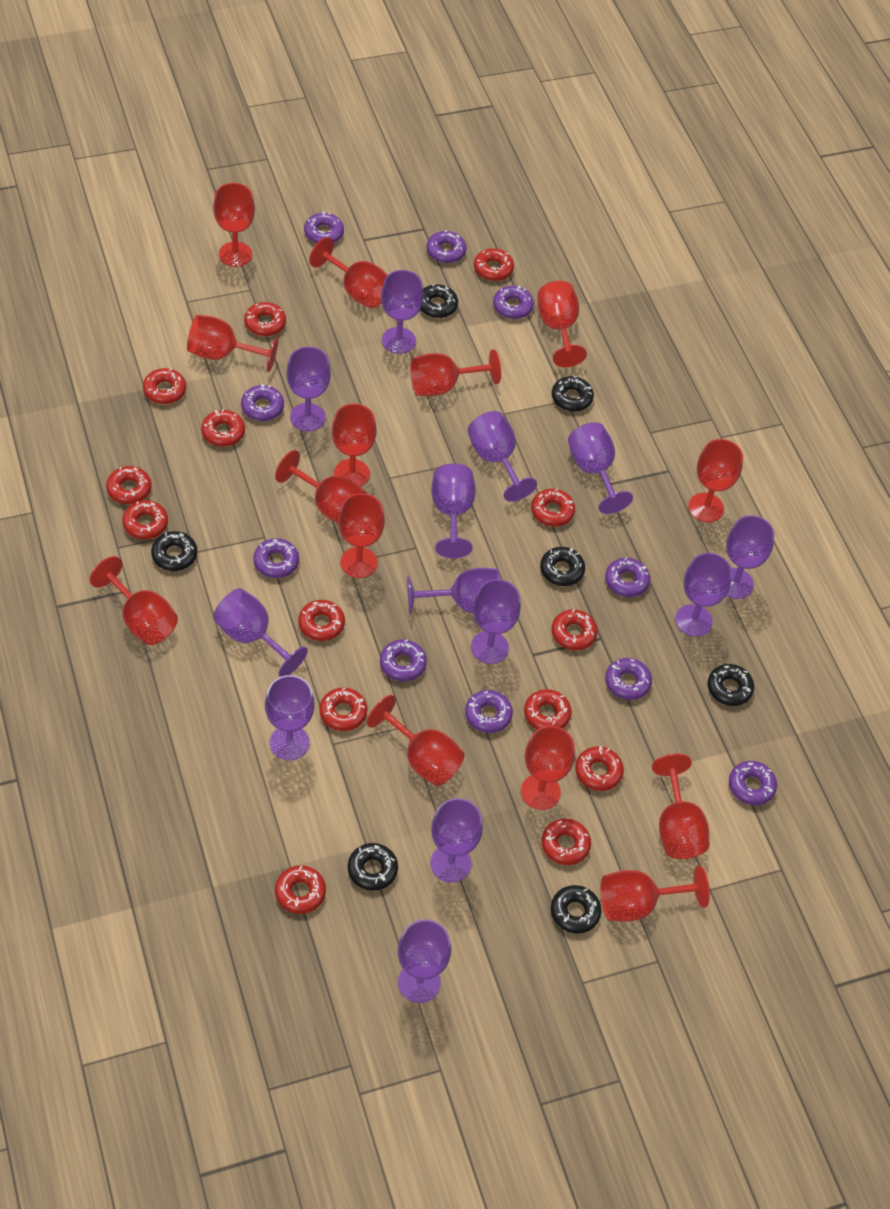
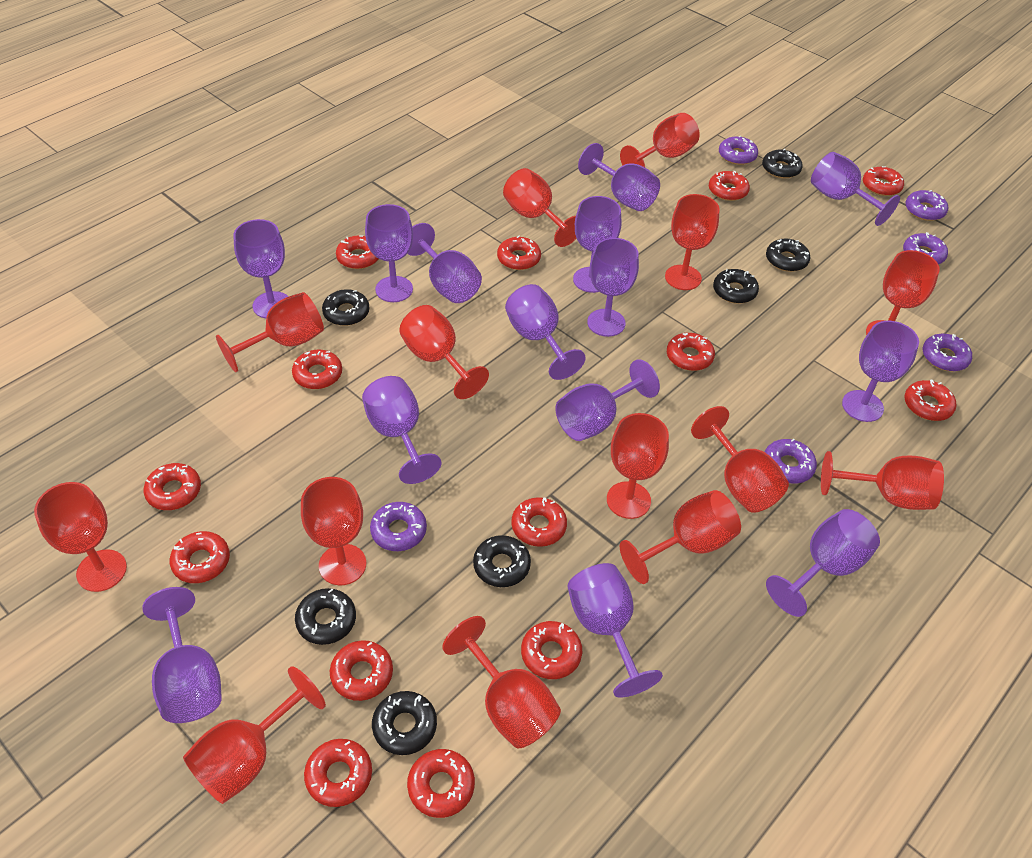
purple donut: [241,384,284,421] [253,538,299,578] [304,212,344,243] [380,639,427,682] [426,230,467,263] [465,690,513,733] [493,286,534,319] [605,557,650,597] [605,658,652,700] [729,761,777,805] = 10 -> [370,502,427,551] [719,136,758,165] [765,439,817,483] [903,232,948,264] [905,190,948,221] [923,334,972,371] = 6
purple goblet: [213,588,308,677] [265,675,315,760] [287,347,331,431] [381,270,424,354] [398,919,451,1003] [407,568,500,614] [430,798,483,883] [431,463,476,558] [468,411,537,502] [471,579,521,664] [568,422,633,514] [675,553,732,637] [726,516,775,599] = 13 -> [142,587,222,723] [233,219,289,318] [362,376,441,484] [365,204,413,302] [408,223,482,303] [505,284,586,380] [555,359,660,441] [567,563,663,697] [573,196,622,293] [578,143,660,211] [587,238,639,337] [766,509,880,617] [811,152,900,226] [842,321,919,422] = 14

